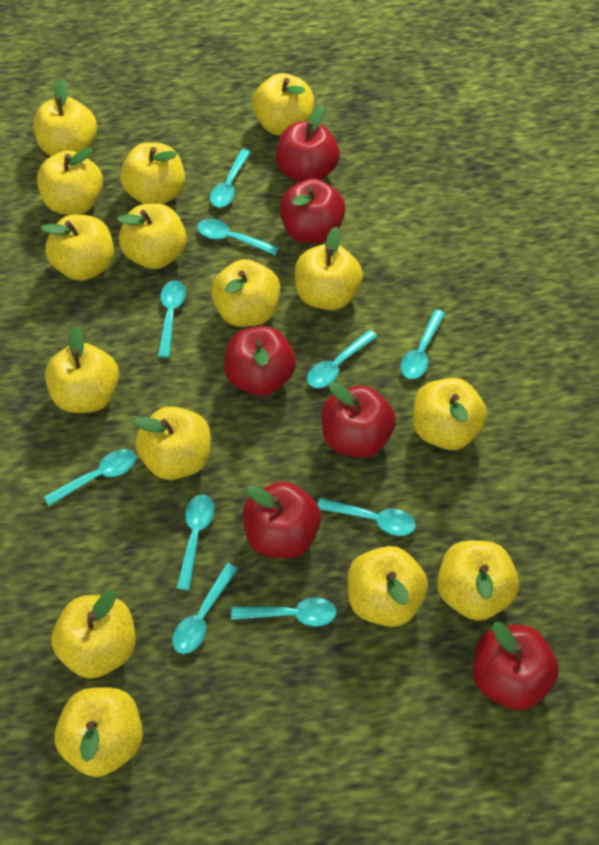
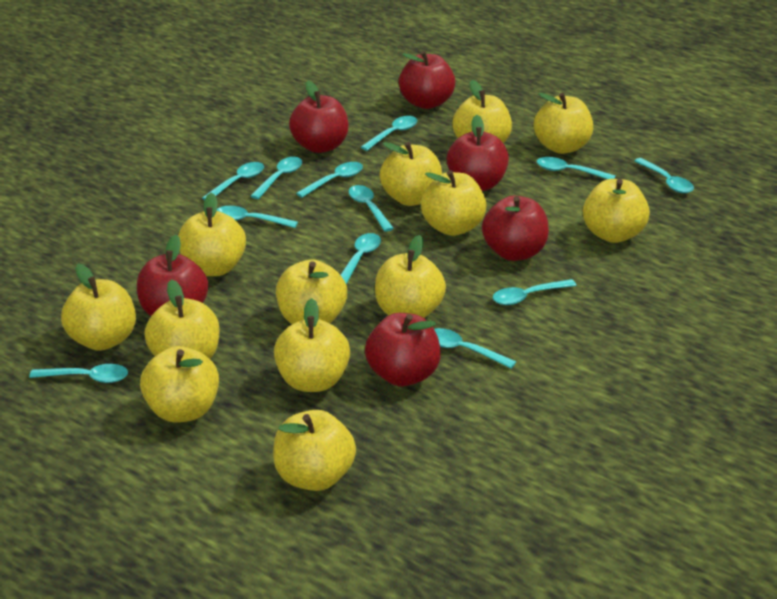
turquoise spoon: [44,449,136,506] [158,280,186,358] [172,563,238,654] [177,495,214,591] [197,219,279,255] [210,149,251,207] [231,598,336,627] [307,330,377,388] [317,498,416,536] [400,309,445,379] = 10 -> [29,364,128,383] [202,162,264,200] [217,206,298,228] [251,157,302,199] [296,162,363,198] [341,233,381,284] [349,185,394,232] [361,116,417,151] [434,328,516,369] [493,279,577,305] [537,157,616,179] [634,158,694,193] = 12
yellow apple: [33,79,97,156] [37,147,103,215] [41,215,114,281] [45,326,119,413] [51,590,136,679] [54,687,143,777] [117,203,187,269] [120,142,185,204] [133,406,211,480] [211,259,280,327] [252,73,314,136] [295,227,363,310] [347,546,428,627] [413,378,487,450] [437,541,519,621] = 15 -> [61,264,136,351] [140,346,219,423] [144,279,219,359] [178,193,246,276] [273,410,356,491] [274,298,350,392] [276,259,347,324] [375,235,446,318] [379,142,442,206] [421,170,487,236] [452,80,512,144] [534,93,593,154] [583,179,650,243] = 13

